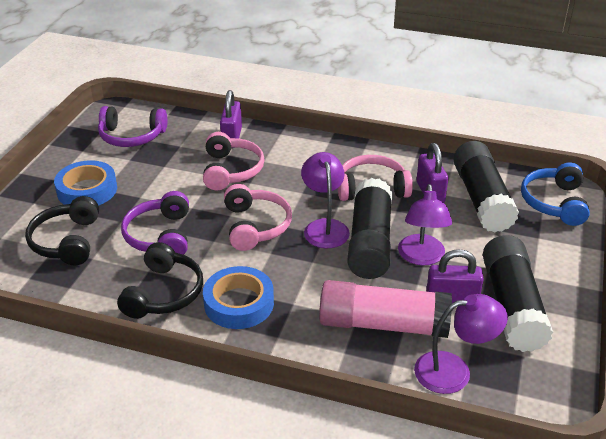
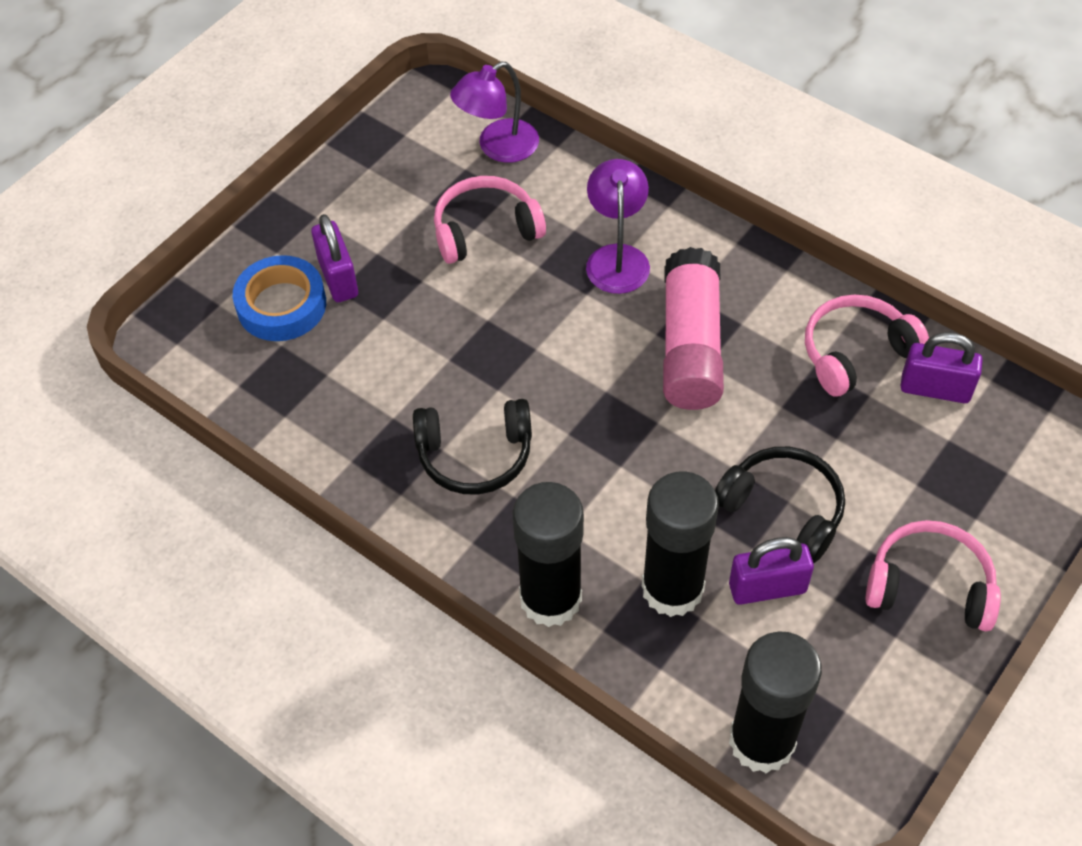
blue headphones: [521,162,590,226] = 1 -> none = 0
blue tape: [54,161,117,206] [203,266,274,329] = 2 -> [233,255,326,341] = 1
purple headphones: [98,106,168,147] [121,191,189,255] = 2 -> none = 0
purple lamp: [301,152,350,248] [398,184,452,266] [414,294,508,394] = 3 -> [450,62,539,163] [586,159,650,294] = 2

